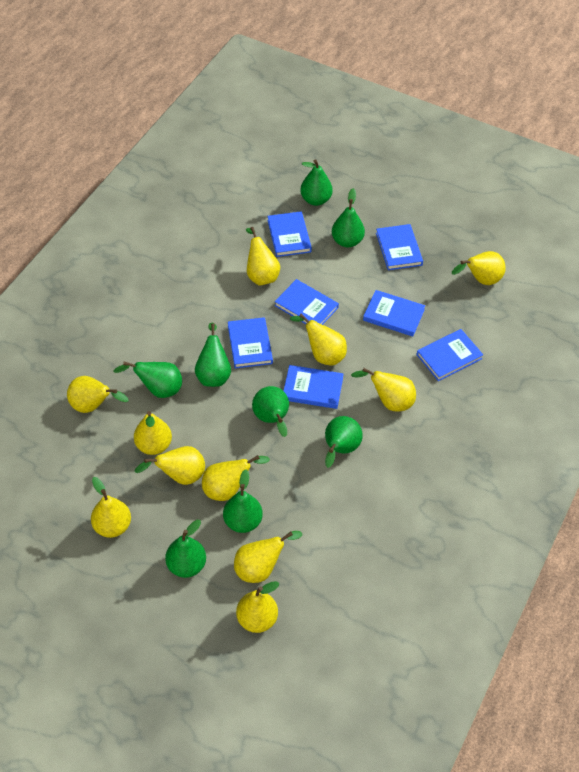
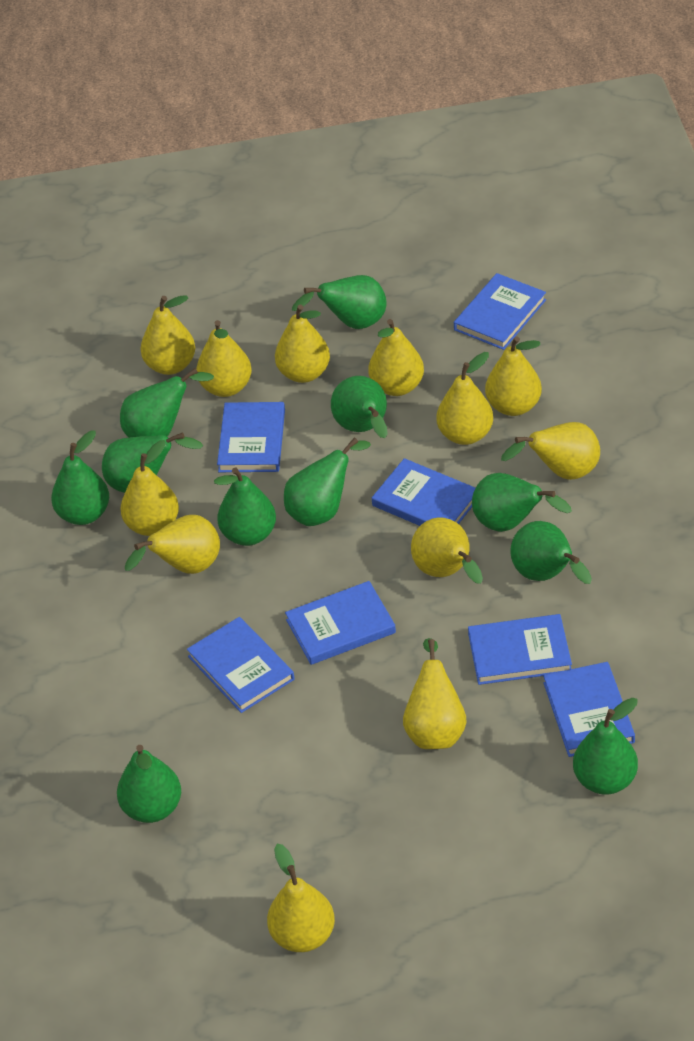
green pear: [113,362,182,398] [165,520,206,578] [195,323,231,387] [223,469,263,533] [252,386,289,437] [300,159,333,206] [325,416,363,468] [332,188,365,247] = 8 -> [51,430,109,525] [102,433,203,493] [117,745,181,823] [120,368,214,437] [214,467,276,546] [284,437,371,526] [292,275,386,329] [331,376,388,438] [472,473,572,532] [510,521,592,584] [573,698,638,795] = 11
yellow pear: [67,376,129,413] [91,477,131,538] [134,411,172,455] [135,446,205,485] [202,455,270,501] [234,531,302,583] [236,581,280,633] [246,227,280,285] [290,314,347,365] [351,368,416,411] [452,251,506,285] = 11 -> [120,440,179,536] [125,515,220,574] [140,295,195,375] [196,320,252,397] [267,844,335,952] [275,305,330,383] [368,319,424,396] [403,638,467,749] [411,517,483,584] [436,352,493,445] [485,336,542,416] [501,422,600,480] = 12

